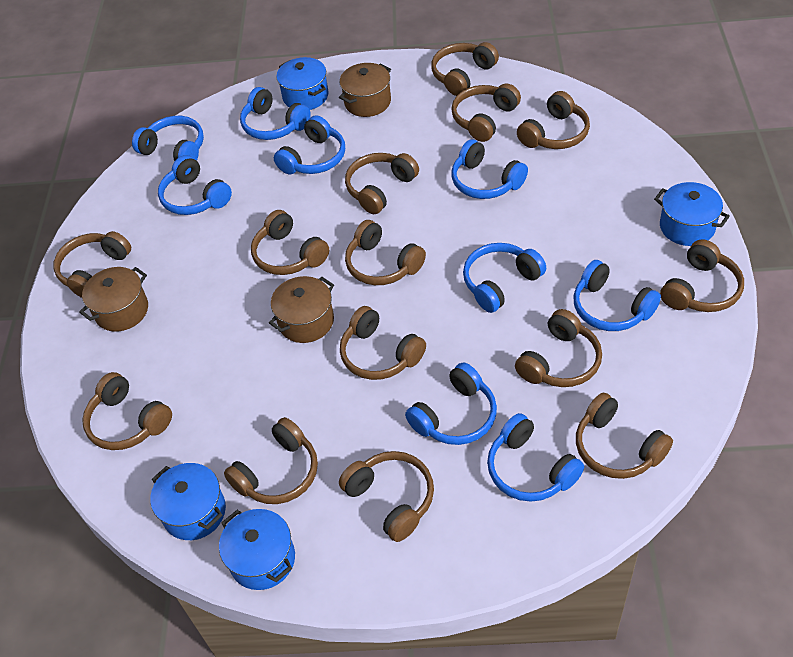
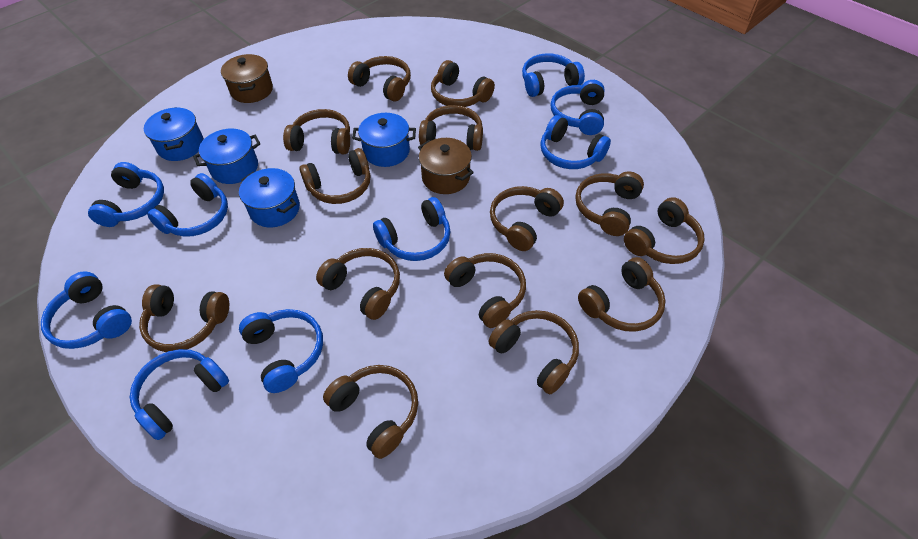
brown pot: [79,267,148,332] [269,276,334,343] [339,63,391,117] = 3 -> [221,54,273,103] [418,138,474,194] = 2

